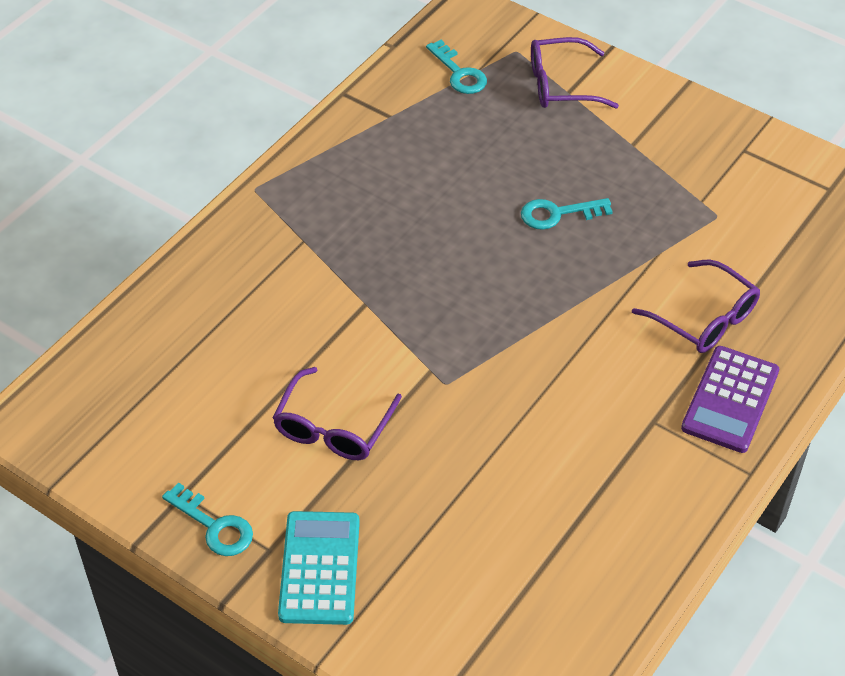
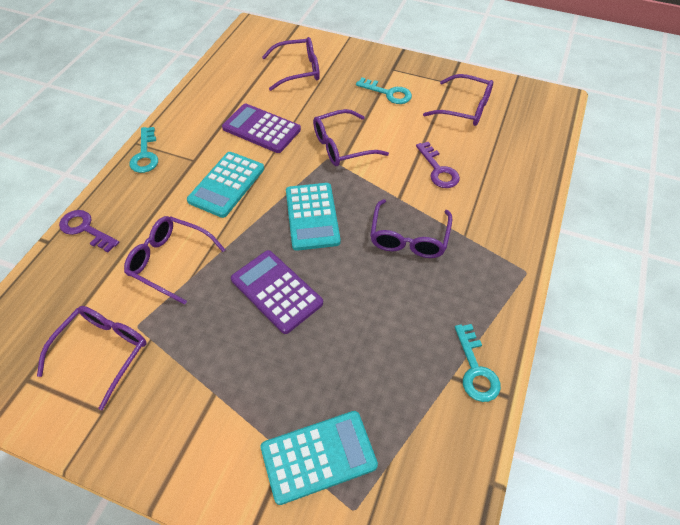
purple calculator: [681,346,779,453] = 1 -> [222,104,301,153] [231,250,323,334] = 2
purple glasses: [273,367,402,460] [531,37,619,108] [632,260,760,353] = 3 -> [37,306,147,410] [124,216,226,305] [262,37,320,91] [313,109,389,166] [370,199,452,258] [423,74,493,126] = 6
purple key: none = 0 -> [59,210,120,252] [416,142,460,188] = 2
turquoise calculator: [278,511,360,625] = 1 -> [187,152,264,218] [261,411,378,505] [286,183,341,251] = 3

